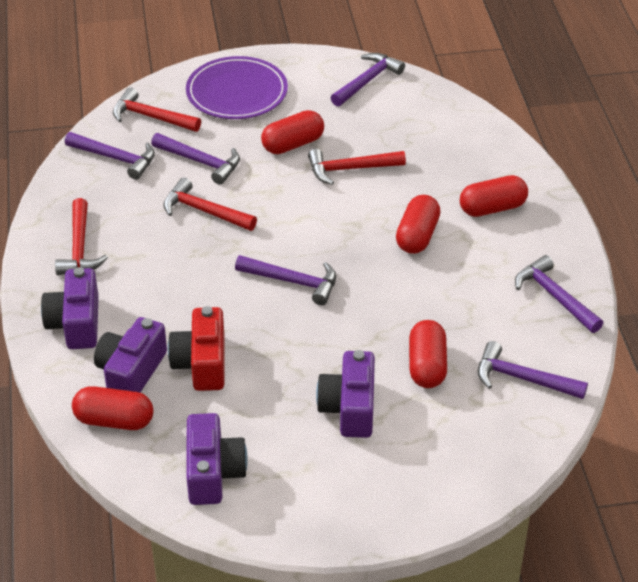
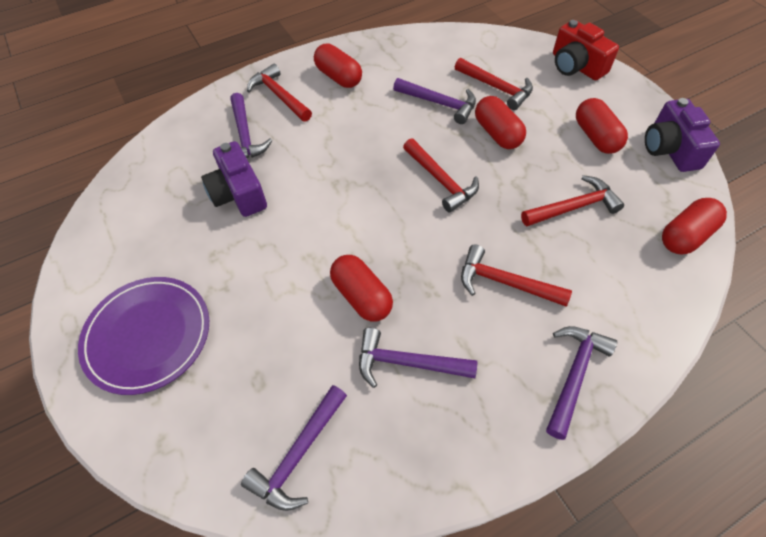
purple camera: [41,267,99,349] [94,317,167,393] [186,413,248,505] [316,350,375,438] = 4 -> [201,141,267,217] [645,98,720,172] = 2
purple hammer: [65,132,155,180] [151,133,240,185] [235,255,336,305] [331,53,405,107] [478,341,588,399] [515,255,603,333] = 6 -> [230,93,273,158] [241,385,347,511] [359,328,477,388] [393,78,476,124] [546,326,617,440] = 5
red hammer: [55,198,108,275] [113,87,201,132] [163,177,257,231] [308,149,406,185] = 4 -> [247,64,312,122] [403,138,479,213] [455,58,533,110] [461,244,572,306] [521,175,624,226] = 5

